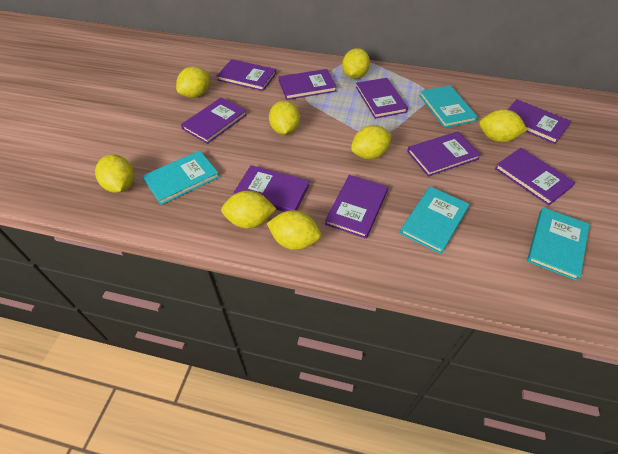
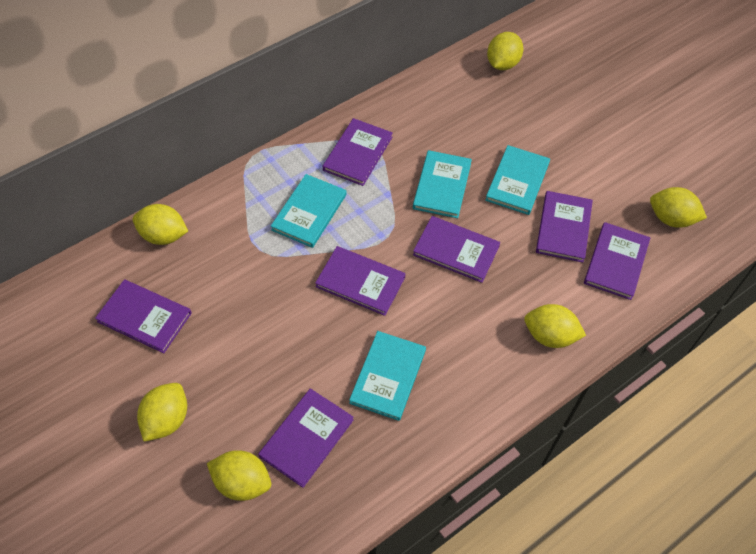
purple book: [181,97,247,144] [217,59,276,91] [233,165,309,212] [279,69,337,100] [325,175,388,239] [356,78,408,119] [407,131,481,177] [495,148,576,206] [508,99,571,144] = 9 -> [95,279,192,353] [258,388,354,488] [315,246,405,316] [323,118,393,186] [413,216,500,283] [536,191,593,263] [584,222,650,300] = 7
yellow lemon: [95,154,134,193] [176,66,210,98] [221,190,276,229] [267,210,321,250] [269,100,300,135] [342,48,370,79] [351,125,392,159] [479,109,527,142] = 8 -> [133,204,188,245] [137,383,187,442] [207,450,271,501] [487,32,523,70] [524,304,586,348] [650,187,707,228] = 6

